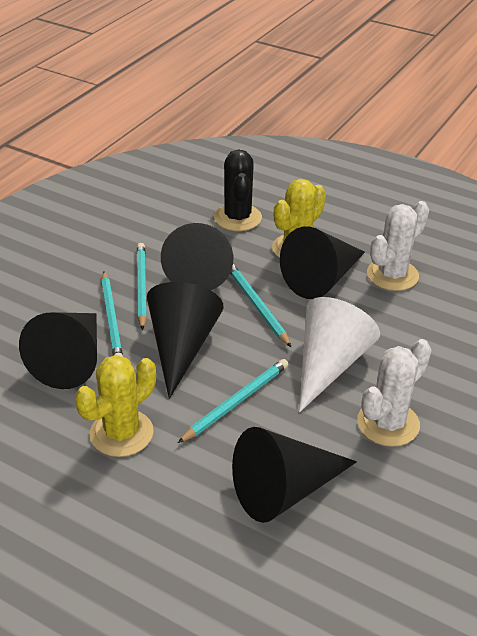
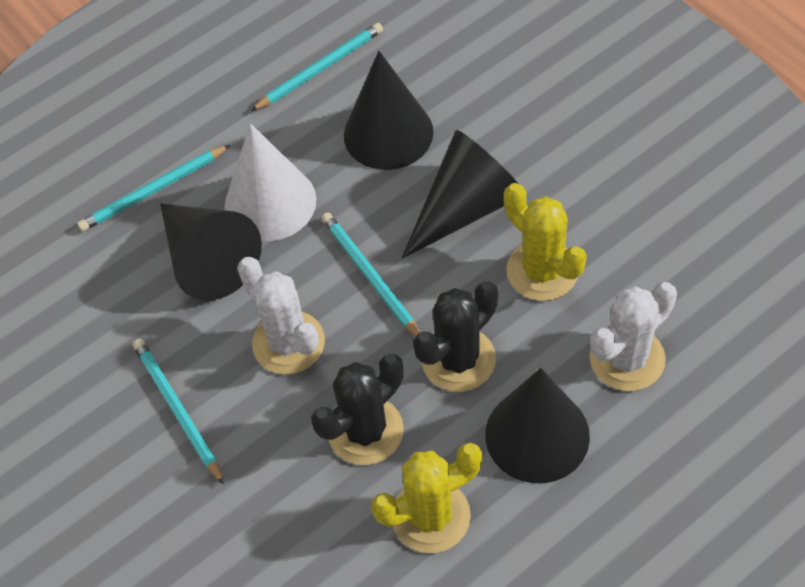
black cactus: [214,149,262,231] = 1 -> [311,354,404,465] [413,281,498,392] = 2
black cone: [19,312,97,389] [147,282,224,399] [161,223,233,290] [232,427,357,523] [280,226,365,299] = 5 -> [160,204,262,300] [344,51,433,170] [402,130,518,259] [485,368,590,483] = 4

